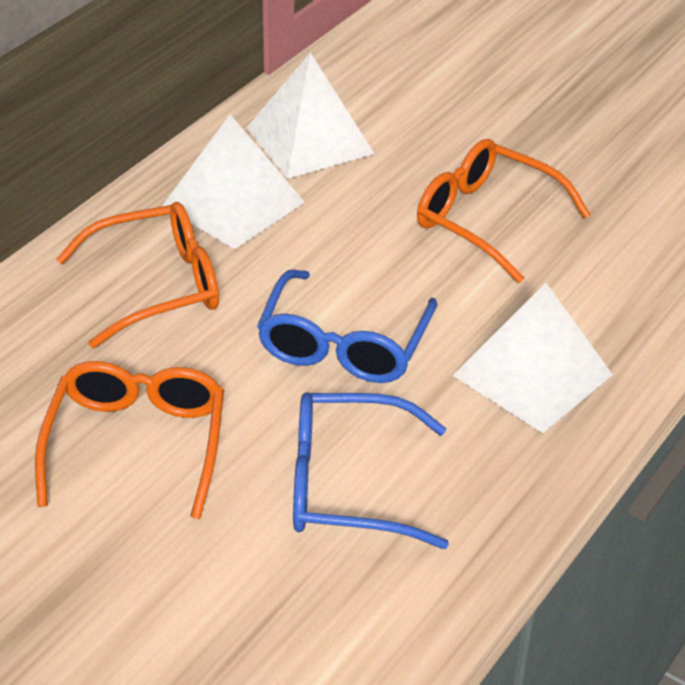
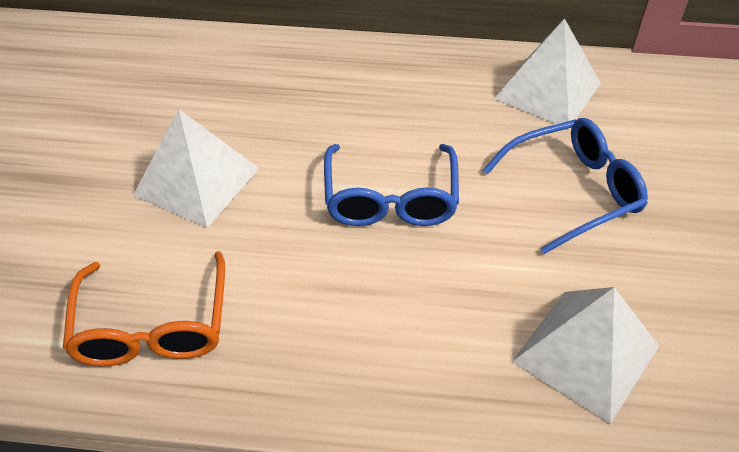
orange glasses: [35,361,224,519] [56,202,219,348] [417,139,591,283] = 3 -> [63,251,225,366] = 1

